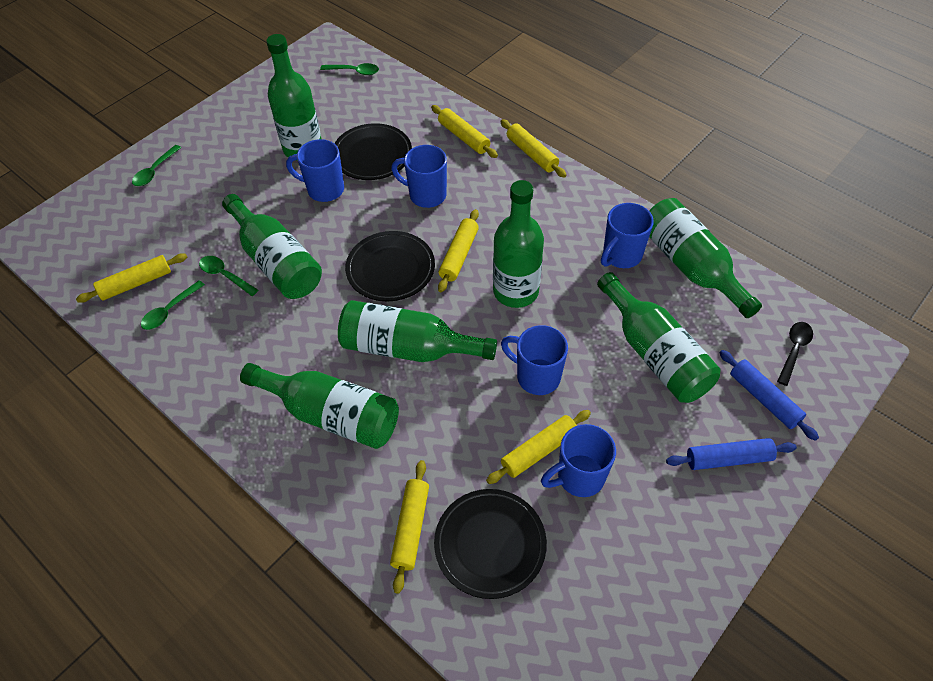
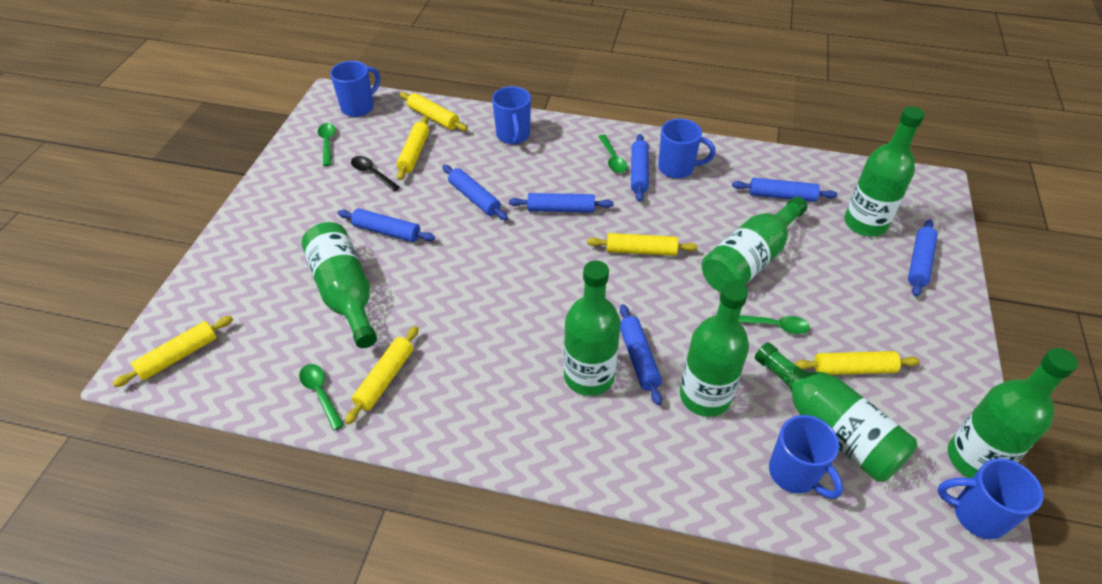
black plate: [334,123,412,180] [345,231,435,301] [434,489,547,599] = 3 -> none = 0
blue rolling pin: [666,438,797,470] [719,350,819,441] = 2 -> [338,208,435,242] [442,165,508,220] [509,193,614,213] [620,304,662,405] [631,134,649,202] [732,178,837,202] [908,219,938,297] = 7

